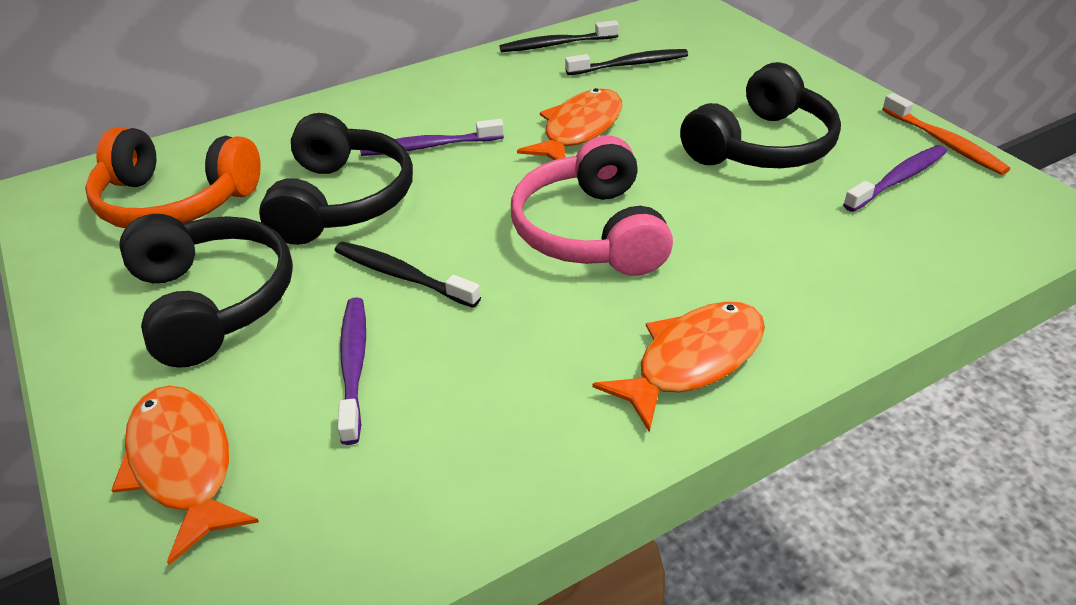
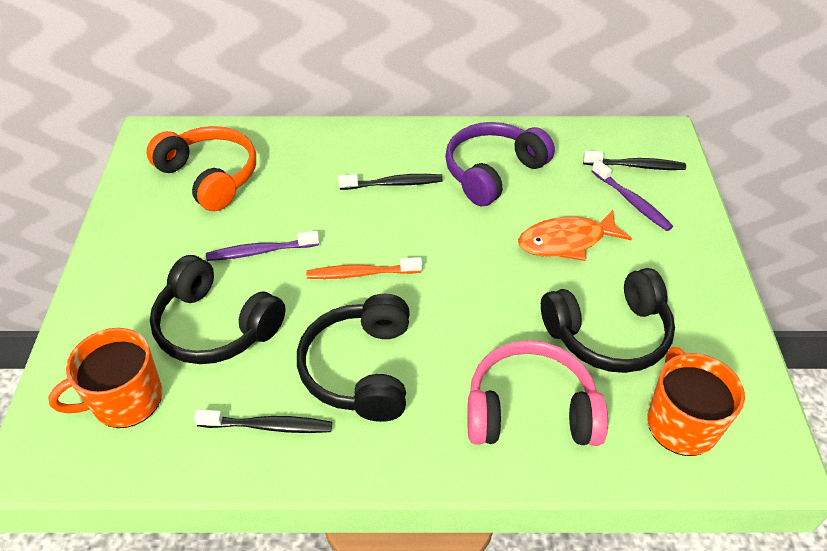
orange fish: [111,386,259,565] [517,88,622,160] [592,301,765,433] = 3 -> [518,210,632,261] = 1
orange mug: none = 0 -> [48,328,162,428] [647,347,745,456] = 2
purple headphones: none = 0 -> [445,122,555,206] = 1
purple toothbrush: [338,297,366,445] [360,119,504,156] [843,145,947,212] = 3 -> [206,231,319,261] [592,160,673,231] = 2

